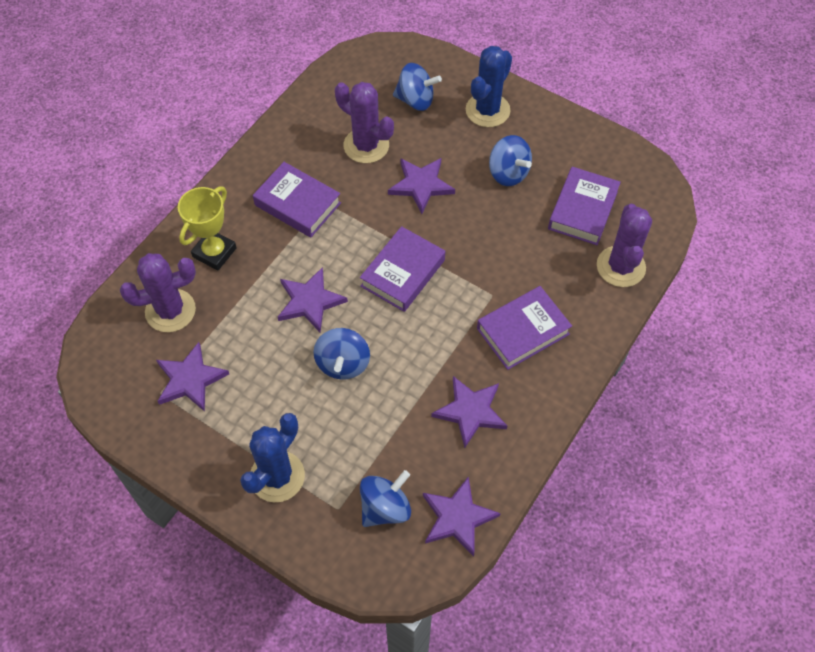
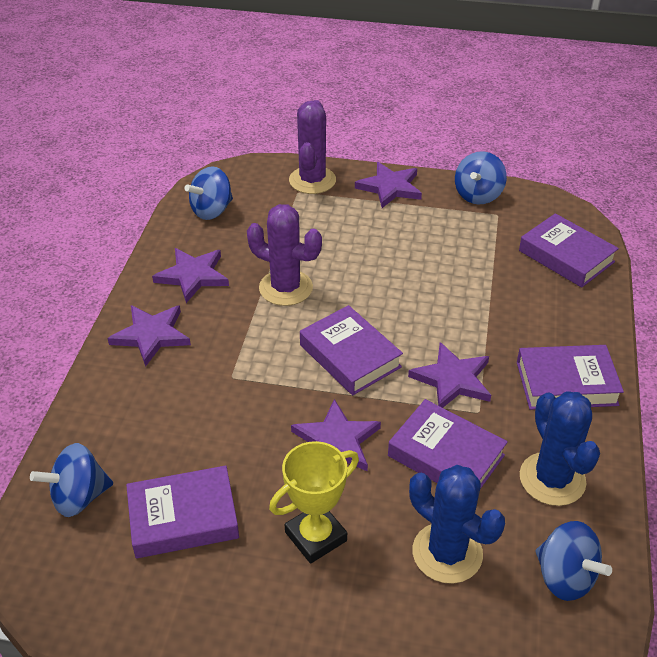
purple book: [253,162,341,238] [360,226,445,312] [477,286,572,370] [548,167,621,245] = 4 -> [126,466,239,558] [300,305,403,395] [388,399,508,489] [517,345,624,410] [519,213,619,288] = 5
purple cactus: [120,253,196,332] [335,82,394,163] [597,204,652,287] = 3 -> [247,204,322,306] [289,100,336,194] = 2

